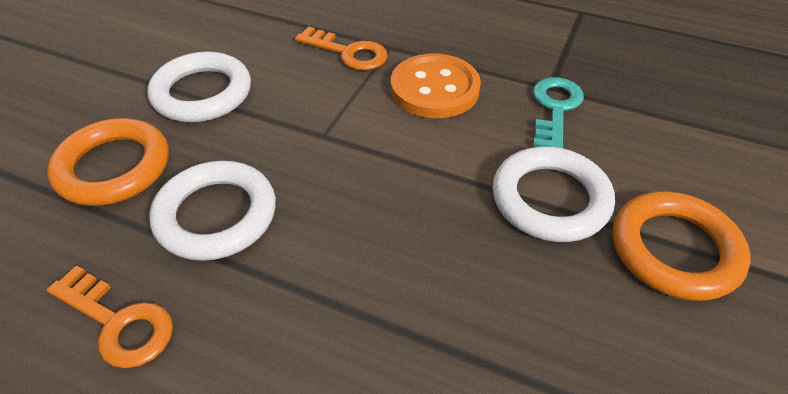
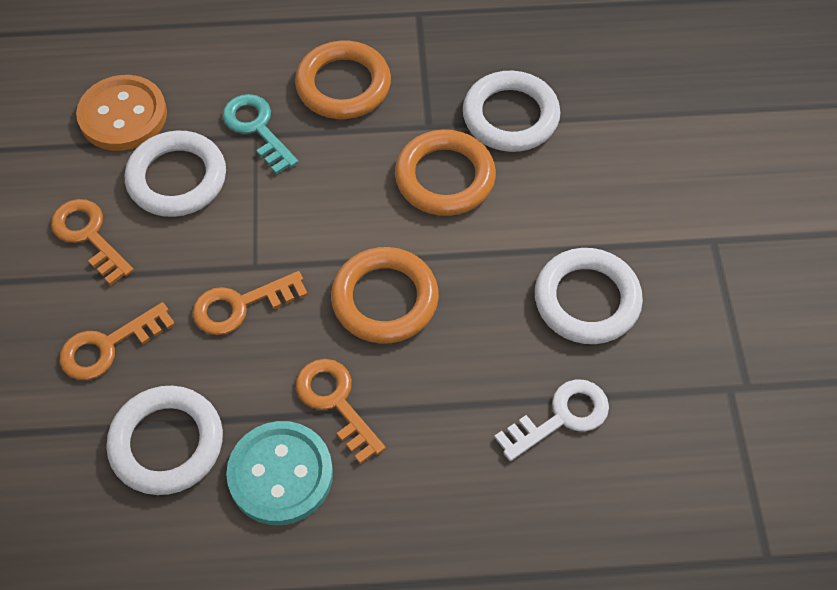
orange key: [47,265,173,368] [295,26,388,70] = 2 -> [51,199,134,285] [60,302,175,380] [192,271,308,335] [296,359,386,464] = 4
orange ring: [47,118,169,206] [613,191,750,301] = 2 -> [295,41,391,119] [331,247,439,344] [395,130,496,216] = 3
turquoise button: none = 0 -> [226,421,333,525] = 1
white key: none = 0 -> [494,379,609,461] = 1
white ring: [147,52,251,122] [149,161,276,261] [492,147,615,242] = 3 -> [106,386,223,495] [125,130,226,217] [463,71,560,152] [535,248,643,344] = 4

